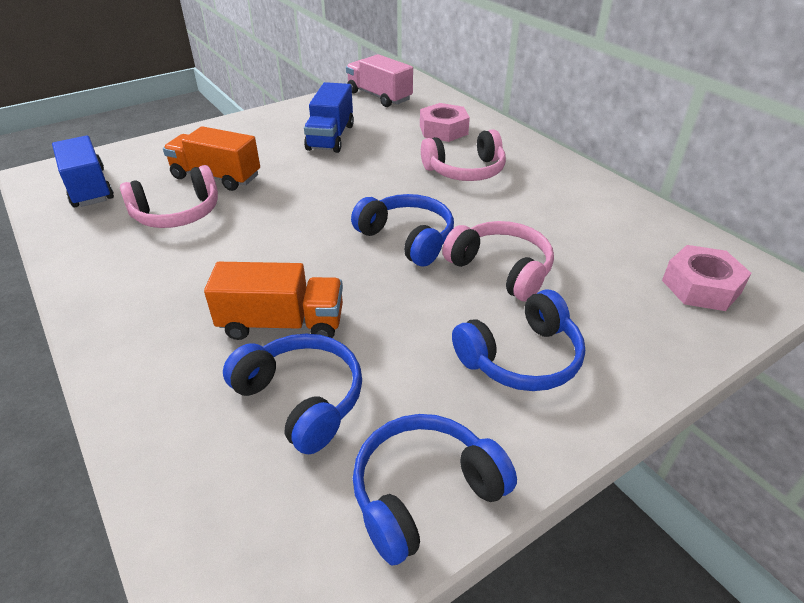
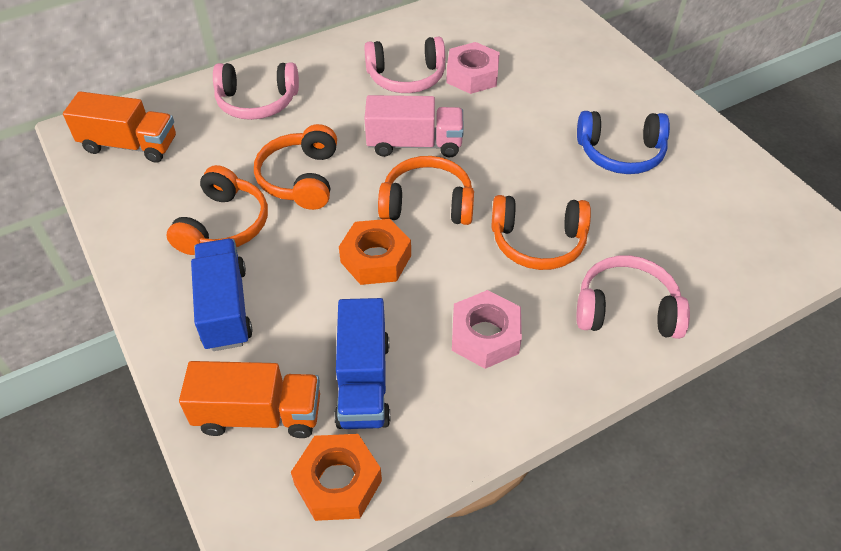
blue headphones: [223,333,362,454] [351,194,454,266] [353,414,517,566] [452,290,585,391] = 4 -> [577,111,670,174] = 1
orange headphones: none = 0 -> [167,165,268,255] [254,124,337,210] [378,156,474,225] [492,195,591,270] = 4
orange nut: none = 0 -> [291,434,382,521] [339,219,411,285] = 2

